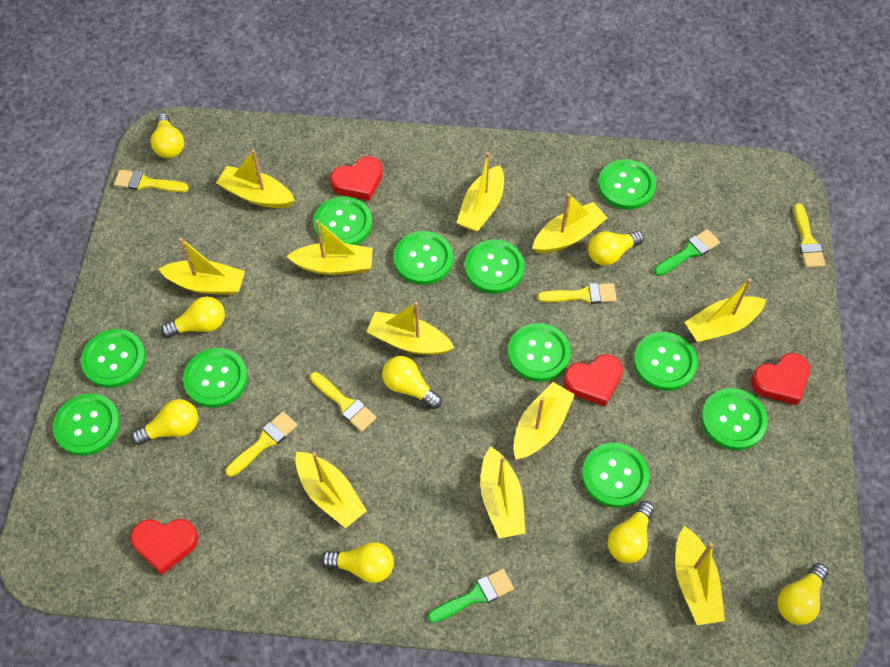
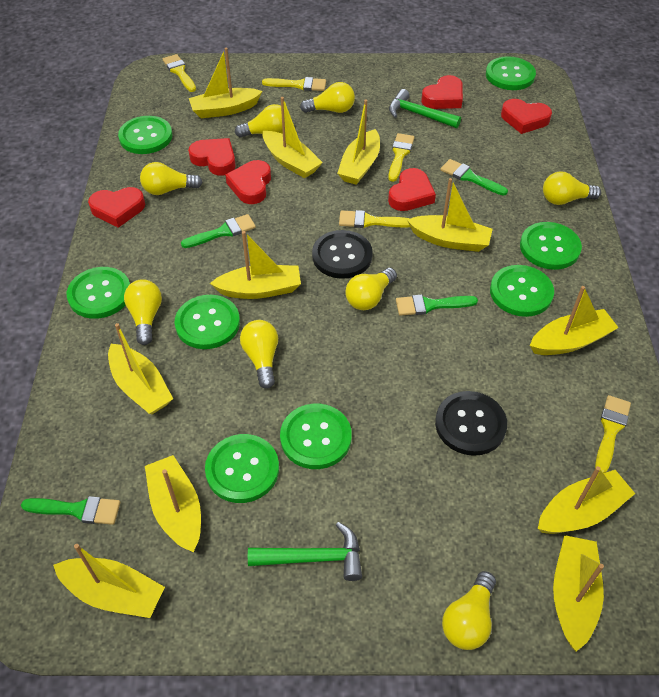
black button: none = 0 -> [312,230,373,279] [435,391,507,456] = 2
green brush: [428,569,514,623] [654,229,720,276] = 2 -> [21,496,120,525] [181,214,256,248] [396,294,478,316] [440,159,508,196] = 4
green button: [53,393,120,456] [81,329,146,388] [183,348,248,408] [313,196,372,245] [394,231,453,285] [465,239,525,294] [508,323,571,382] [582,443,649,508] [598,159,656,210] [633,332,698,391] [701,388,768,450] = 11 -> [67,267,130,319] [118,116,172,154] [175,295,240,349] [205,434,279,503] [280,404,352,469] [486,56,536,90] [490,265,554,317] [520,222,582,270] = 8
green hammer: none = 0 -> [248,522,362,581] [389,89,461,128] = 2
red heart: [130,519,198,575] [330,156,383,201] [564,354,623,406] [751,353,810,405] = 4 -> [88,187,145,228] [188,138,236,176] [225,160,271,204] [388,168,436,211] [421,75,463,109] [501,99,552,134] = 6

